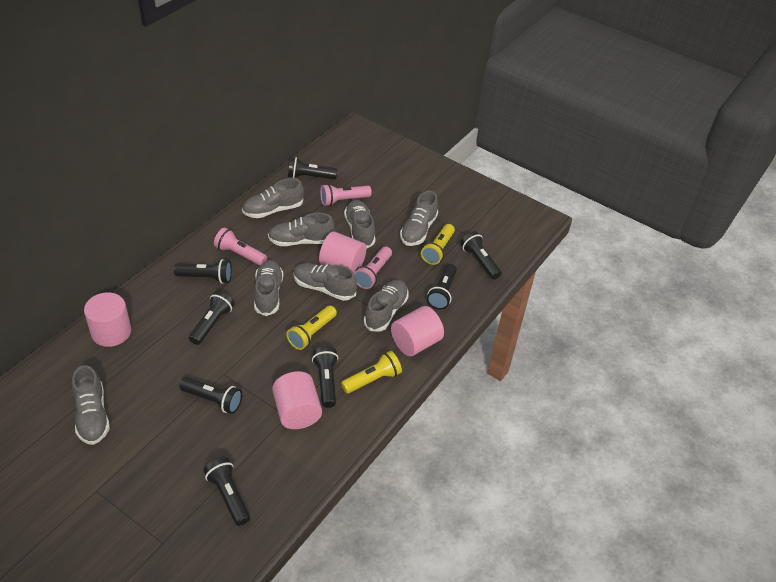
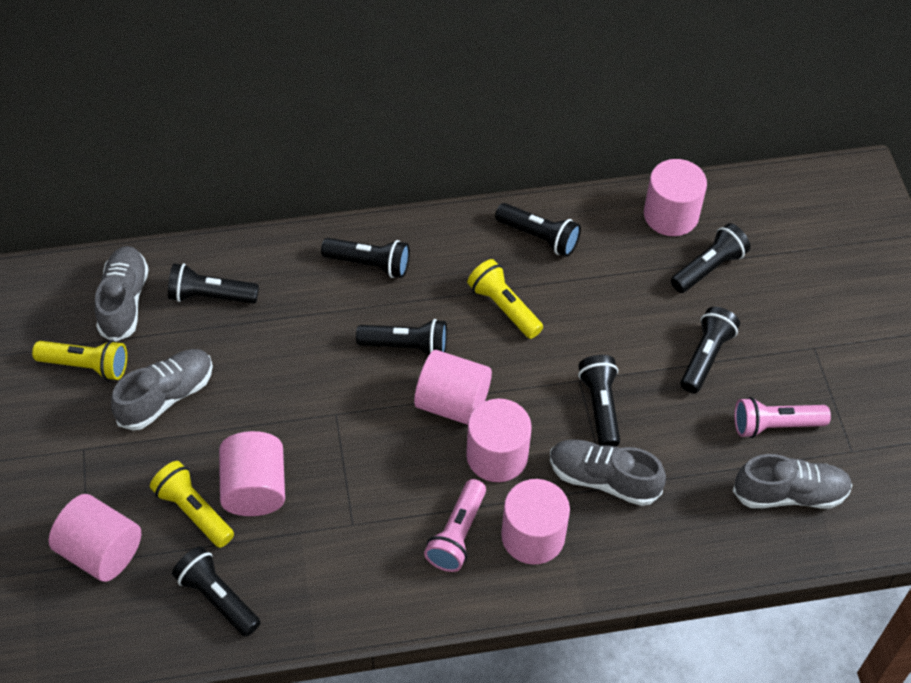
grey shoe: [72,365,110,445] [242,178,304,218] [254,260,283,316] [268,213,335,246] [294,263,357,301] [344,200,376,249] [364,280,408,331] [400,191,438,246] = 8 -> [95,246,149,342] [111,349,213,430] [550,439,666,506] [733,454,852,509] = 4
pink cylinder: [84,292,131,347] [272,371,322,429] [319,231,366,273] [391,306,444,356] = 4 -> [49,494,141,582] [219,431,285,516] [414,350,492,425] [466,399,532,482] [501,479,570,565] [644,159,707,236] = 6
pink flashlight: [214,227,267,266] [320,184,372,206] [354,246,392,289] = 3 -> [424,479,486,572] [734,397,831,438] = 2

